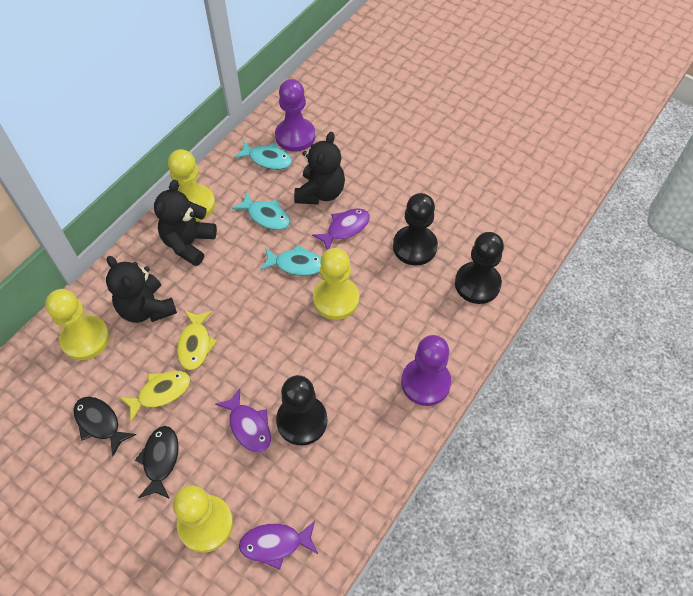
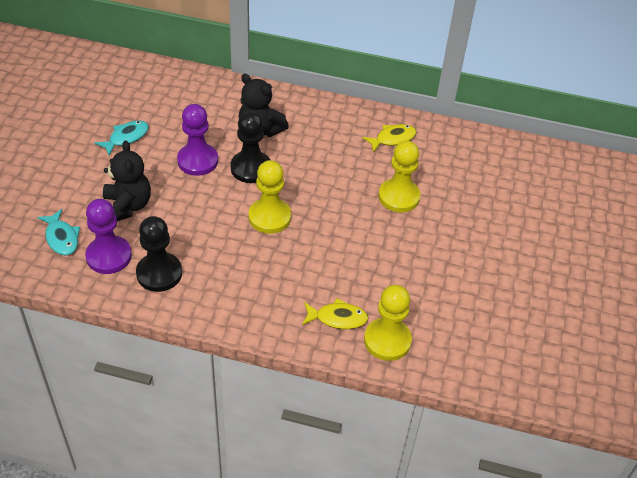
black fish: [73,397,136,456] [135,426,179,499] = 2 -> none = 0
black pawn: [276,375,327,446] [393,193,438,266] [455,232,504,304] = 3 -> [136,216,182,292] [231,111,270,183] = 2
black teddy bear: [106,256,177,323] [154,180,217,266] [294,132,345,205] = 3 -> [103,141,151,221] [239,74,289,137] = 2
purple fish: [215,388,271,453] [239,521,318,570] [312,208,370,250] = 3 -> none = 0
turquoise fish: [232,192,290,230] [234,141,292,170] [260,244,321,276] = 3 -> [37,209,80,255] [95,120,149,156] = 2
yellow pawn: [45,289,110,360] [168,149,215,222] [173,485,233,553] [313,248,359,320] = 4 -> [248,160,291,234] [364,285,412,361] [378,141,421,212] = 3

